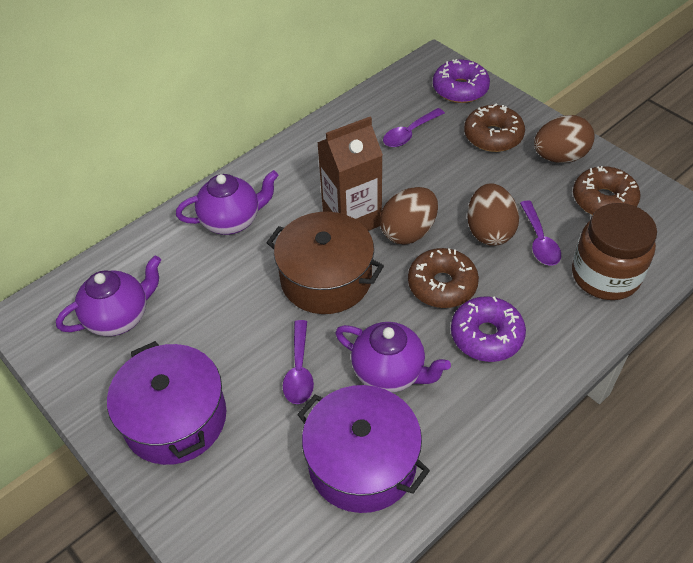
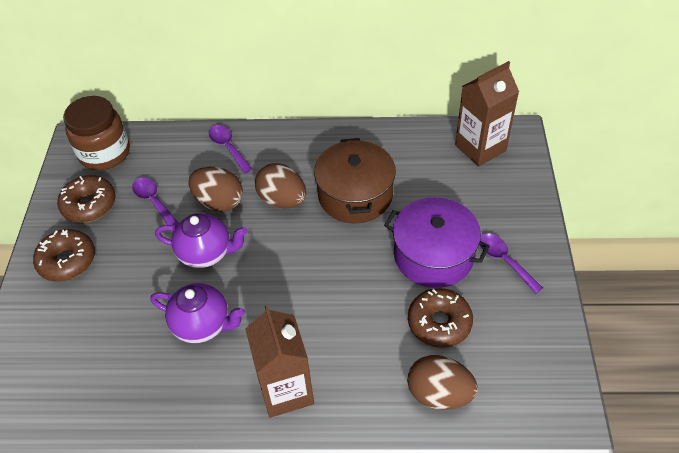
brown carton: [317,117,383,231] = 1 -> [245,305,314,418] [455,61,519,167] = 2
purple donut: [433,59,490,103] [451,296,526,362] = 2 -> none = 0
purple pot: [107,341,227,465] [297,385,430,513] = 2 -> [384,197,490,288] = 1
purple teapot: [56,256,161,336] [176,170,279,235] [335,322,451,393] = 3 -> [151,283,245,343] [155,213,248,268] = 2

